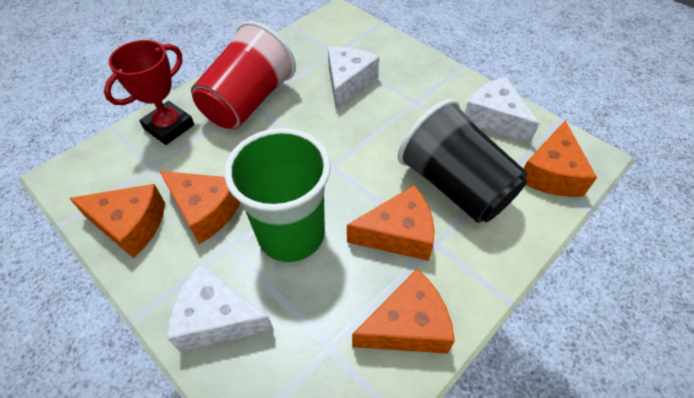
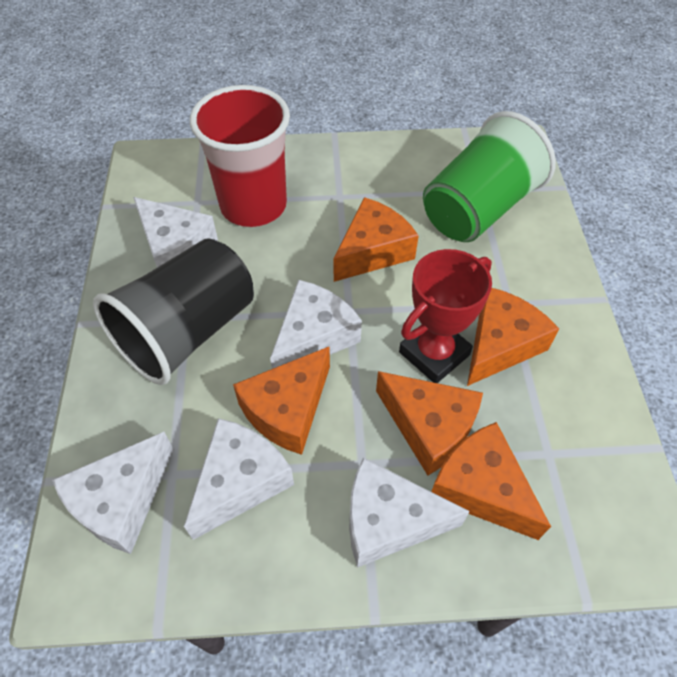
white cheese: [167,264,274,351] [328,47,379,109] [465,77,540,143] = 3 -> [52,432,174,554] [133,197,218,267] [184,418,294,540] [270,280,362,369] [349,458,470,568] = 5

